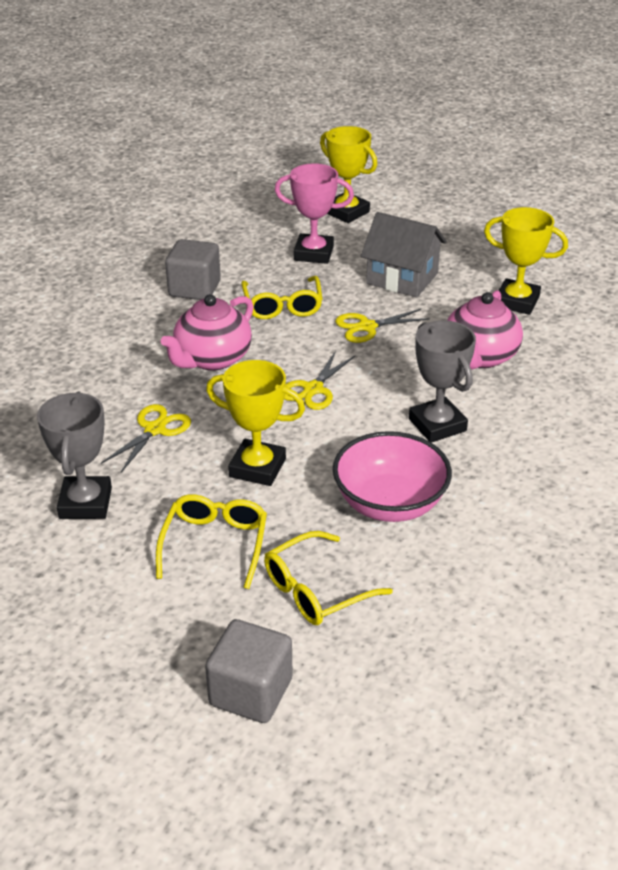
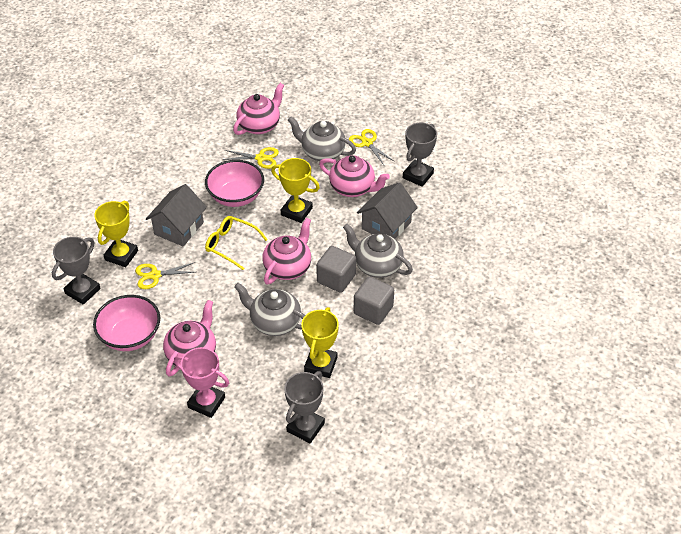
grey house: [361,212,447,297] = 1 -> [146,184,207,246] [357,182,418,239] = 2
grey teapot: none = 0 -> [234,283,305,336] [288,117,356,161] [343,224,413,278] = 3
grey trophy: [37,392,112,519] [409,320,476,443] = 2 -> [52,237,101,305] [284,371,325,443] [403,123,437,187] = 3
pink bowl: [333,431,452,522] = 1 -> [93,295,160,351] [205,160,264,207] = 2
pink teapot: [161,294,254,371] [447,290,523,370] = 2 -> [163,300,216,377] [233,83,284,135] [262,218,311,284] [319,155,390,197] = 4
yellow glasses: [156,494,267,589] [241,276,323,319] [264,531,393,625] = 3 -> [205,216,268,270] = 1

